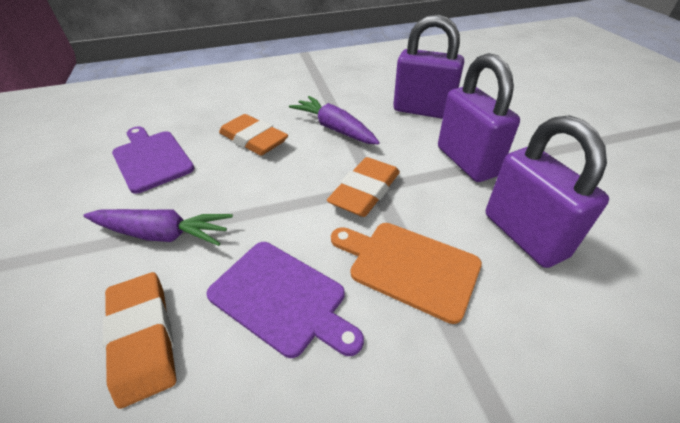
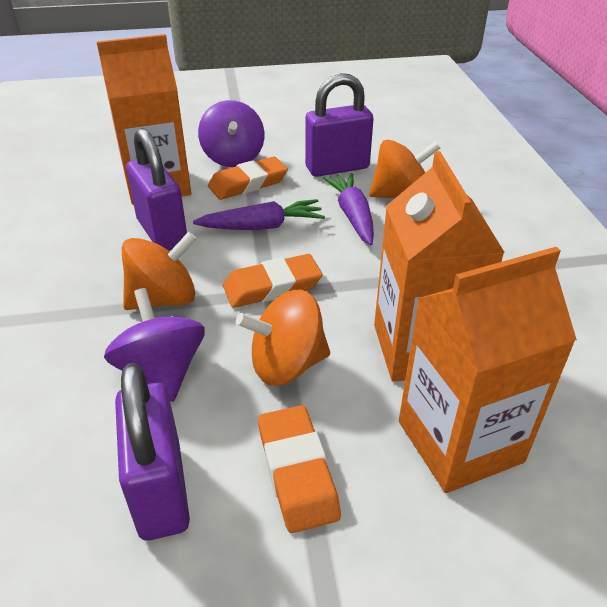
orange carton: none = 0 -> [97,34,191,205] [374,151,505,382] [399,247,577,493] = 3
orange cutting board: [331,223,482,324] = 1 -> none = 0
orange spinning top: none = 0 -> [122,232,197,310] [236,289,330,386] [369,140,441,198] = 3
purple cutting board: [112,126,195,194] [206,242,364,358] = 2 -> none = 0
purple spinning top: none = 0 -> [104,288,205,402] [198,100,265,167] = 2

